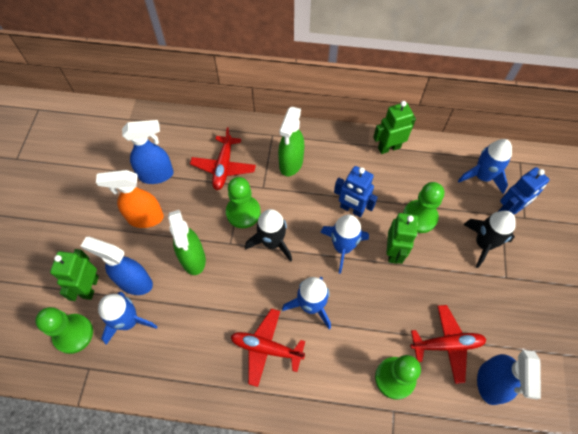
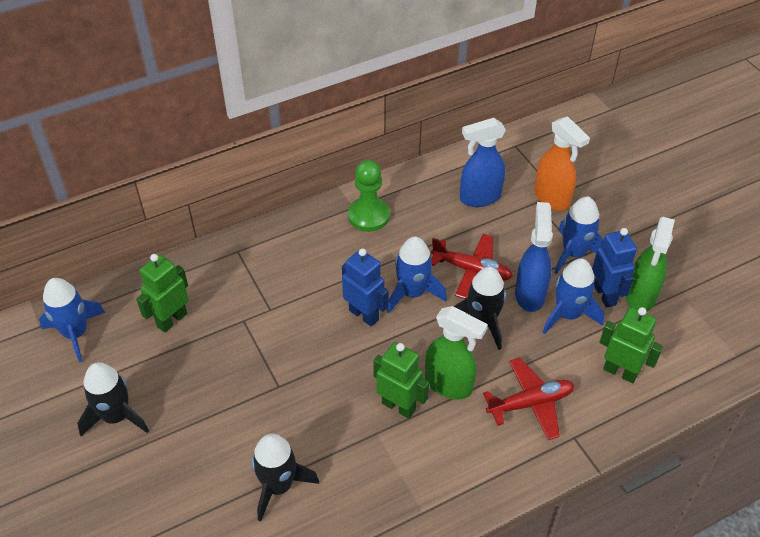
black rocket: [245,209,292,262] [463,211,516,268] = 2 -> [77,362,149,436] [252,433,319,522] [454,267,506,350] = 3
blue spray bottle: [81,237,153,295] [122,120,174,184] [477,350,541,405] = 3 -> [460,118,506,207] [515,202,553,312] = 2
green pawn: [35,307,93,354] [226,177,261,228] [375,355,421,400] [403,182,444,233] = 4 -> [348,160,390,232] = 1
red plane: [190,127,256,190] [231,309,305,387] [410,305,486,384] = 3 -> [431,234,513,299] [483,358,574,440] = 2

